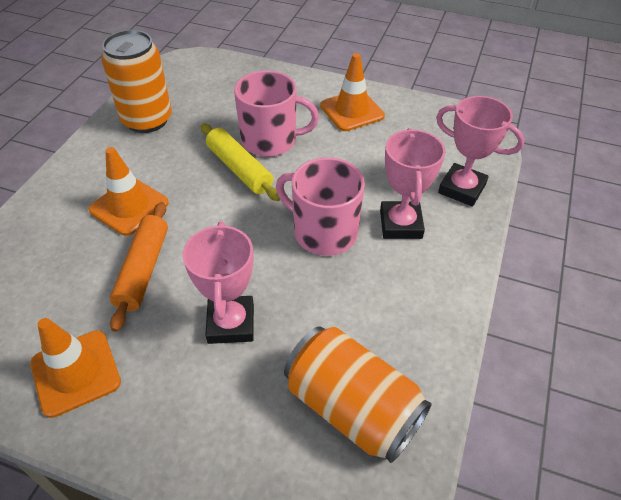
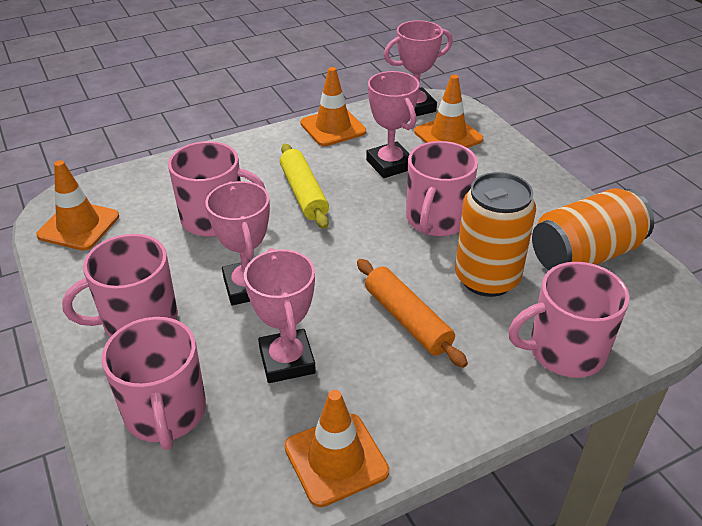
orange traffic cone: [30,318,121,418] [88,147,169,236] [320,53,385,131] = 3 -> [36,160,119,251] [284,390,389,507] [300,67,366,146] [414,75,483,148] = 4
pink mug: [234,71,319,157] [276,157,365,256] = 2 -> [62,234,178,337] [101,317,206,450] [168,141,266,237] [406,141,478,236] [508,262,630,378] = 5
pink trophy: [183,221,254,344] [380,128,445,239] [436,96,524,207] = 3 -> [205,181,270,305] [244,248,316,383] [366,71,419,178] [384,20,453,116] = 4

